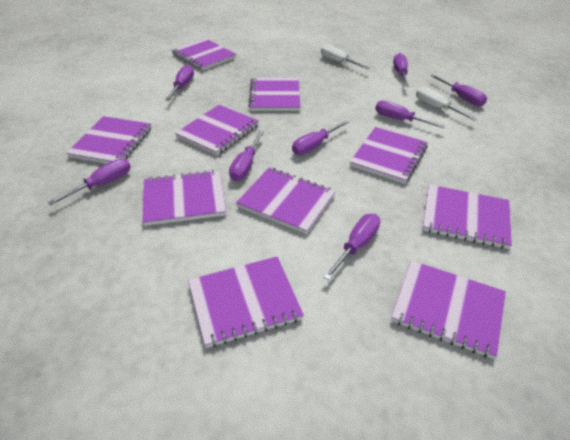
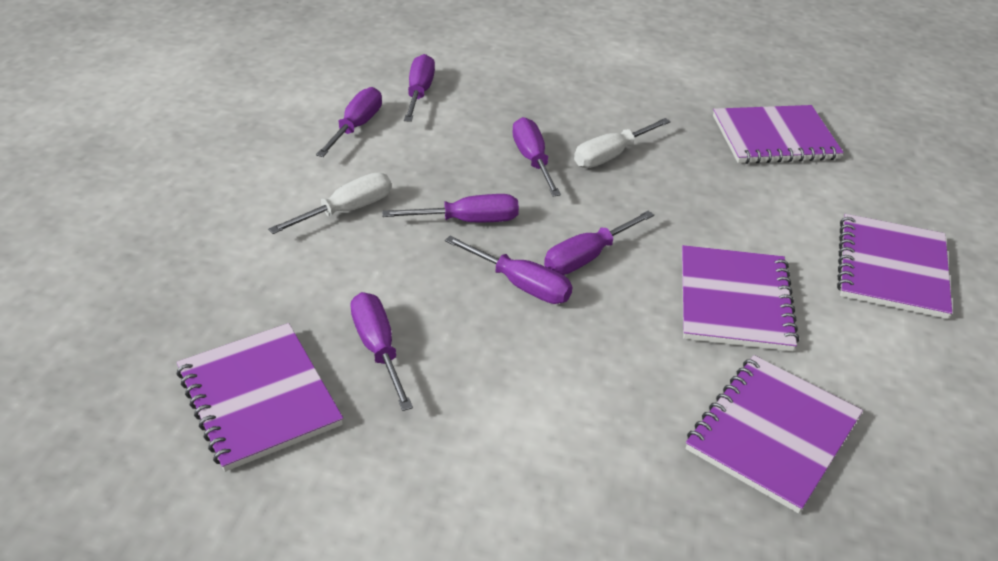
purple notebook: [66,116,151,164] [142,170,226,226] [171,38,236,71] [175,105,259,155] [188,256,304,348] [236,168,336,234] [248,77,300,111] [350,127,428,184] [391,260,506,359] [422,184,512,249] = 10 -> [176,323,343,472] [682,245,799,352] [686,355,863,514] [713,105,844,164] [837,214,952,319] = 5
purple screwdriver: [48,158,131,205] [165,65,194,101] [229,131,264,181] [292,120,349,155] [323,214,380,280] [375,100,446,128] [393,53,409,87] [431,74,487,106] = 8 -> [316,87,382,157] [350,292,413,411] [382,194,519,222] [404,54,435,122] [445,236,572,304] [512,117,561,196] [544,211,654,275] = 7

